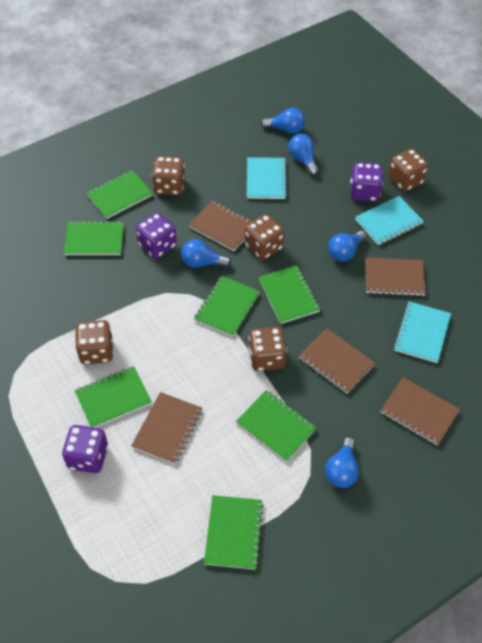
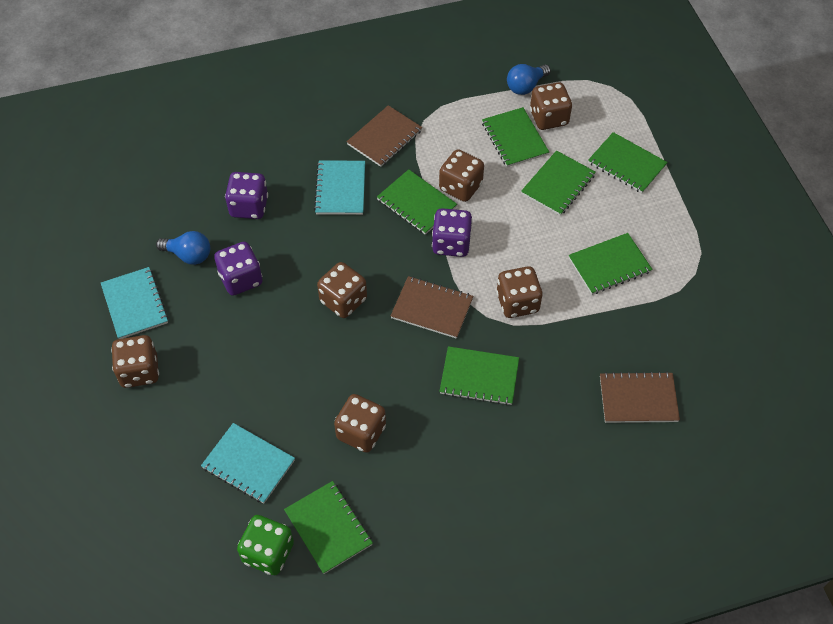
blue light bulb: [181,239,231,268] [261,108,305,134] [288,134,319,175] [325,437,359,488] [328,231,366,262] = 5 -> [156,231,210,265] [507,64,551,95] = 2
brown dice: [75,320,114,365] [152,156,185,195] [245,214,284,260] [248,327,287,371] [388,149,428,192] = 5 -> [111,335,159,388] [317,262,367,318] [334,394,386,453] [439,149,484,202] [496,266,542,318] [530,82,572,130] = 6
brown notebook: [131,392,202,464] [189,200,252,251] [299,328,375,393] [365,257,426,296] [380,377,460,445] = 5 -> [347,105,422,167] [391,276,473,339] [600,372,680,423] = 3
green dice: none = 0 -> [237,515,294,575] = 1

